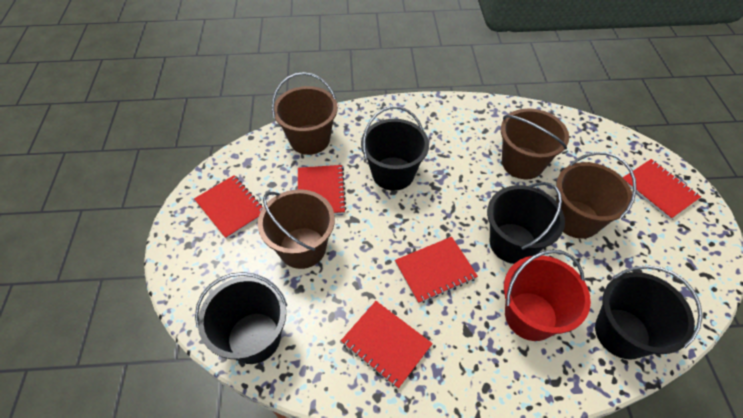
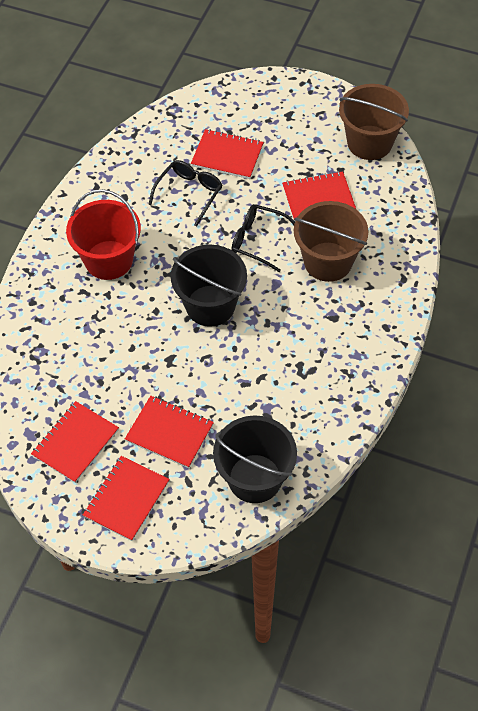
black bucket: [195,272,287,364] [361,106,429,191] [487,182,565,264] [595,265,703,360] = 4 -> [171,245,247,327] [213,415,297,503] = 2
black glasses: none = 0 -> [148,160,222,226] [231,204,295,272] = 2
brown bucket: [258,190,335,269] [272,72,338,155] [501,109,569,179] [556,152,637,239] = 4 -> [294,201,368,282] [339,84,409,160] = 2

